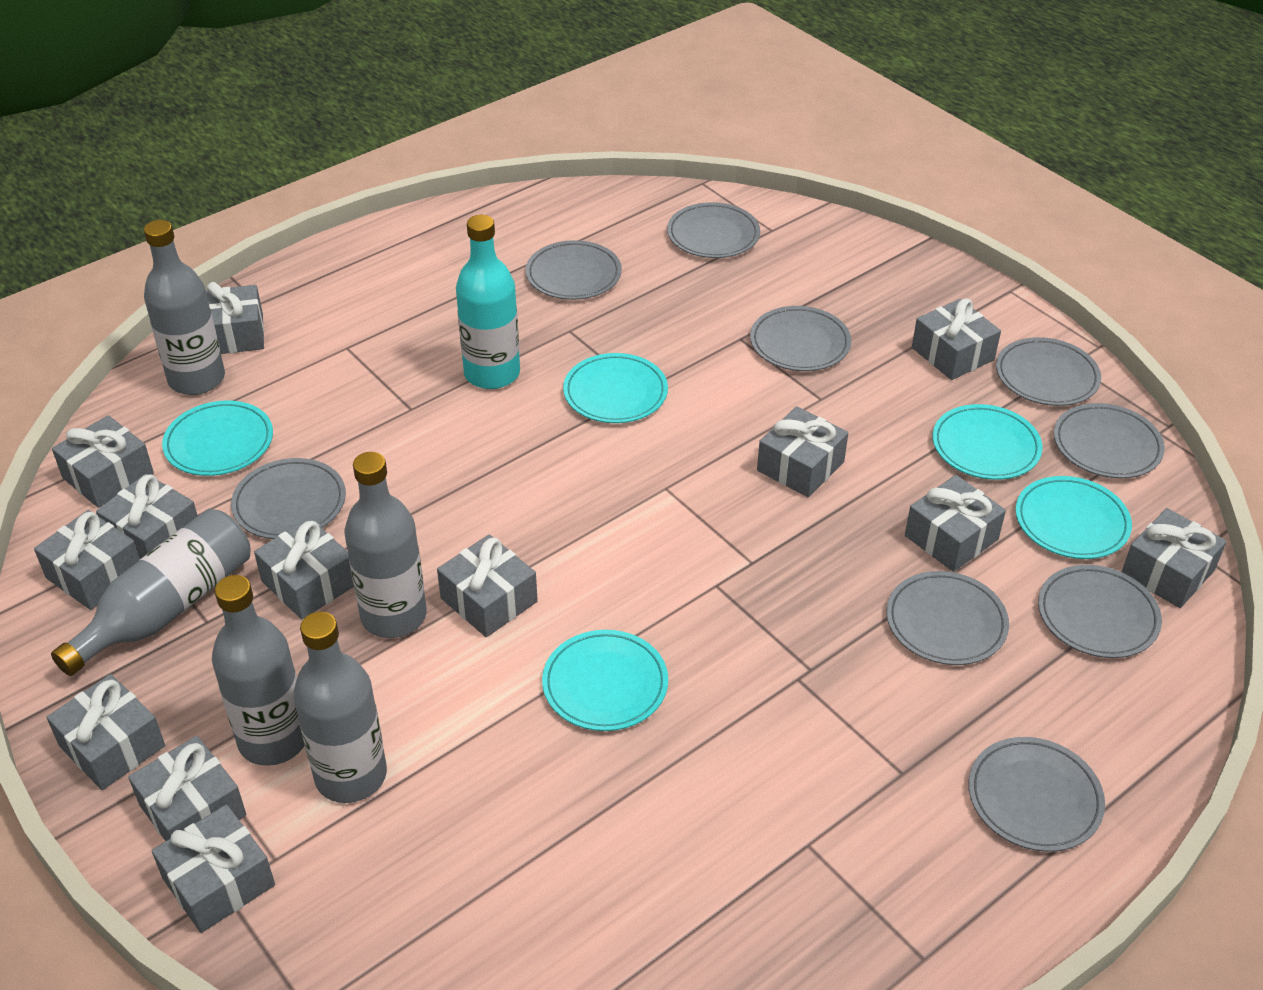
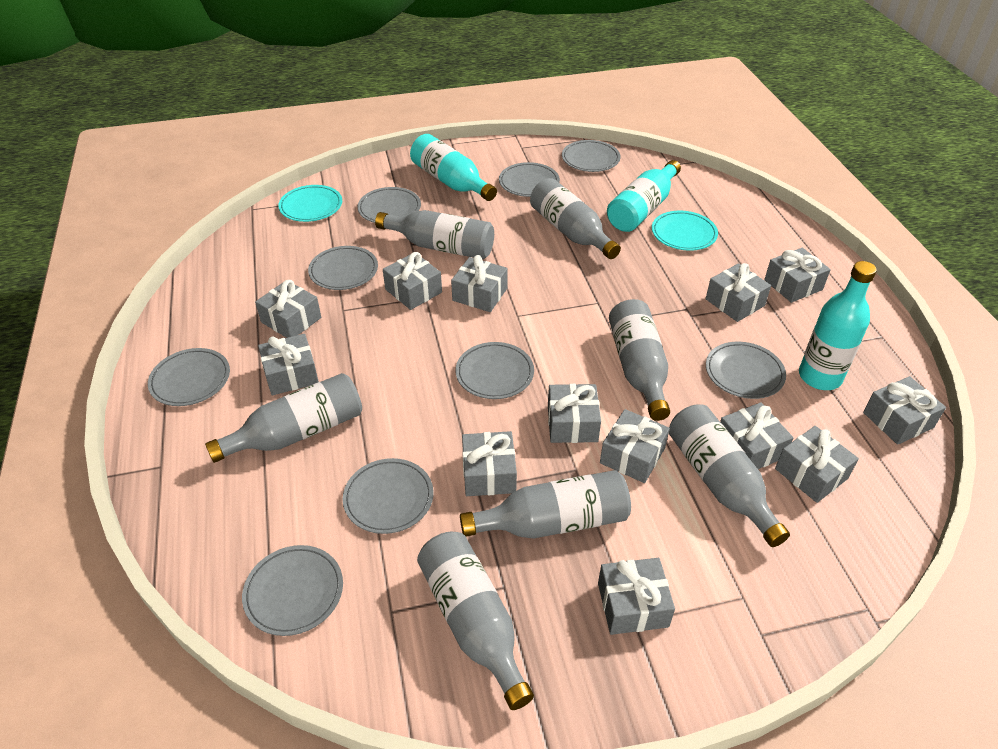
grey bottle: [51,509,250,676] [144,220,225,395] [212,575,305,766] [294,612,387,803] [345,452,427,638] = 5 -> [205,373,362,463] [375,210,494,259] [417,532,534,710] [460,470,631,539] [530,178,621,259] [609,299,670,421] [669,405,790,547] = 7
turquoise bottle: [456,215,520,389] = 1 -> [410,134,497,201] [607,160,681,232] [799,261,877,390] = 3
turquoise plate: [162,401,273,476] [542,630,668,731] [563,353,668,423] [932,404,1043,480] [1015,476,1132,559] = 5 -> [278,185,342,222] [652,211,718,251] = 2

